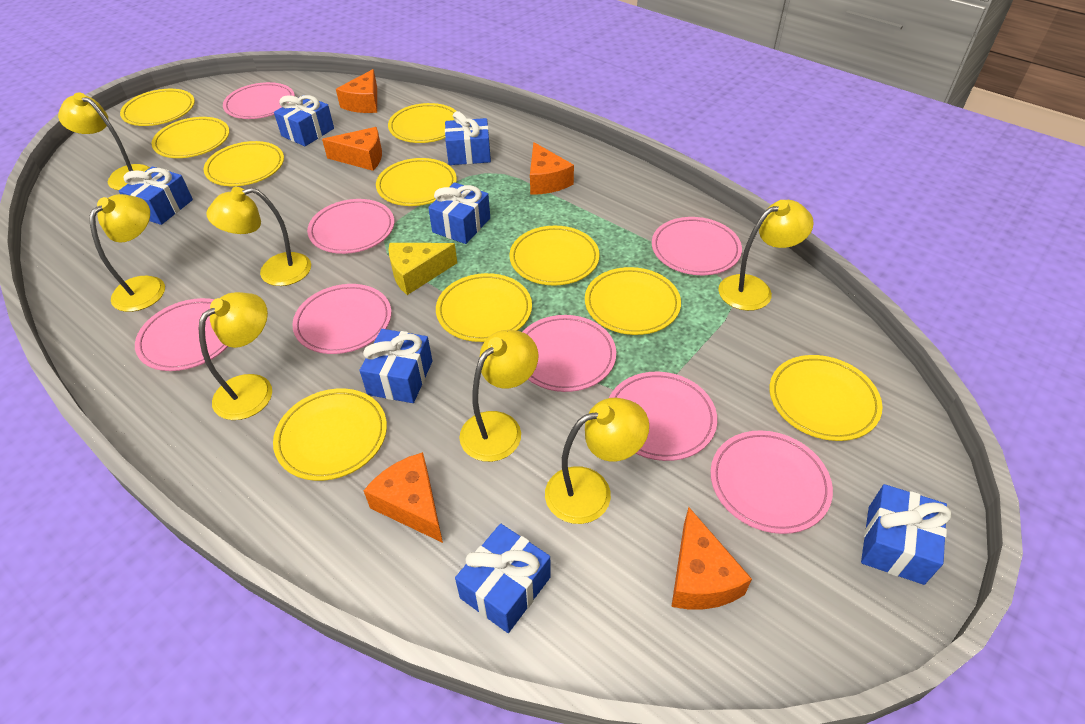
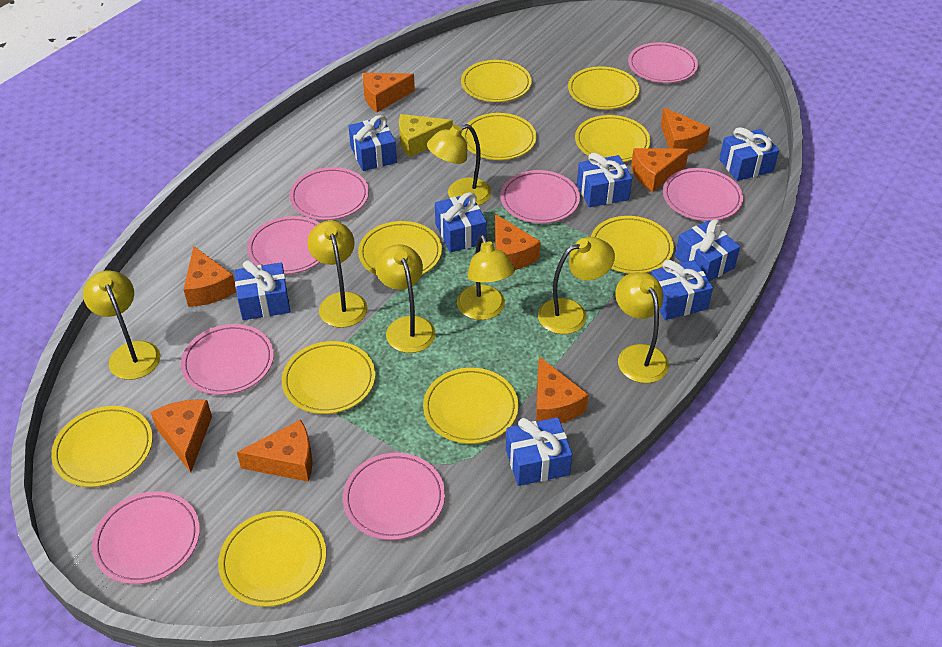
blue gift: [119,166,193,225] [274,95,334,146] [360,329,432,403] [428,182,490,244] [445,111,491,165] [455,524,551,633] [861,484,952,585] = 7 -> [234,260,290,320] [349,115,397,171] [435,192,487,253] [506,417,572,486] [577,153,632,207] [651,260,713,320] [675,219,740,281] [719,127,779,181] = 8
orange cheese: [322,127,382,171] [336,69,377,113] [363,452,443,543] [530,142,574,195] [671,507,752,610] = 5 -> [151,400,212,473] [183,246,237,307] [237,420,313,482] [363,73,415,112] [495,214,541,270] [536,356,589,423] [631,148,689,192] [661,107,710,155] = 8

